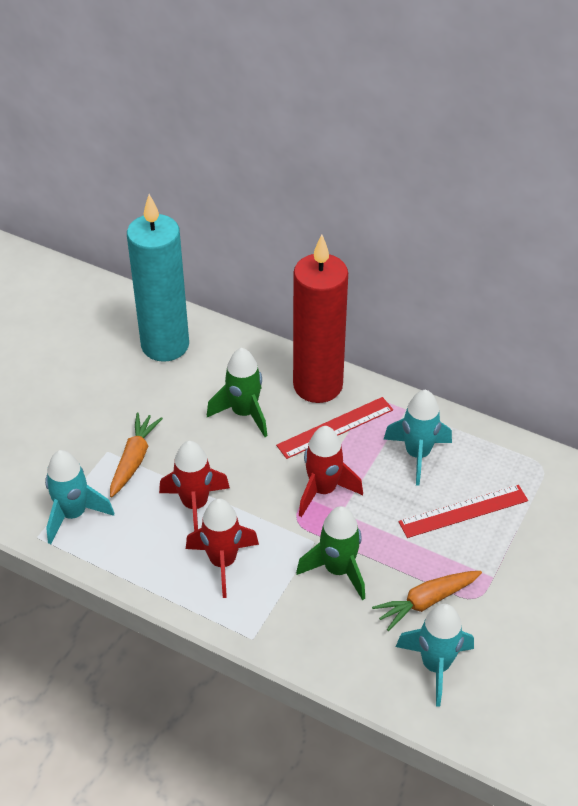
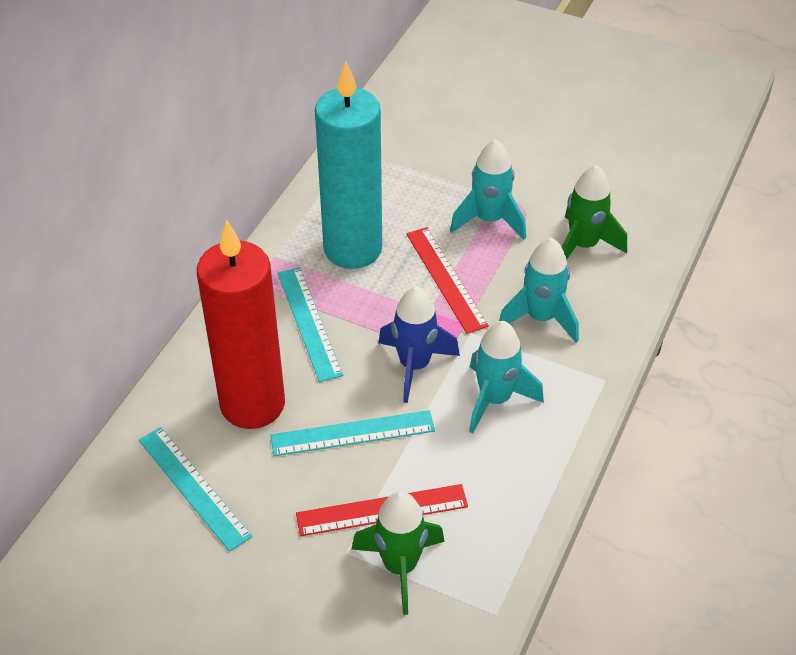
blue rocket: none = 0 -> [378,286,460,403] = 1
orange carrot: [110,412,163,497] [372,571,482,631] = 2 -> none = 0
red rocket: [159,441,230,531] [186,499,259,598] [299,426,363,517] = 3 -> none = 0
turquoise ruler: none = 0 -> [139,427,252,552] [271,410,435,456] [278,267,343,382] = 3

